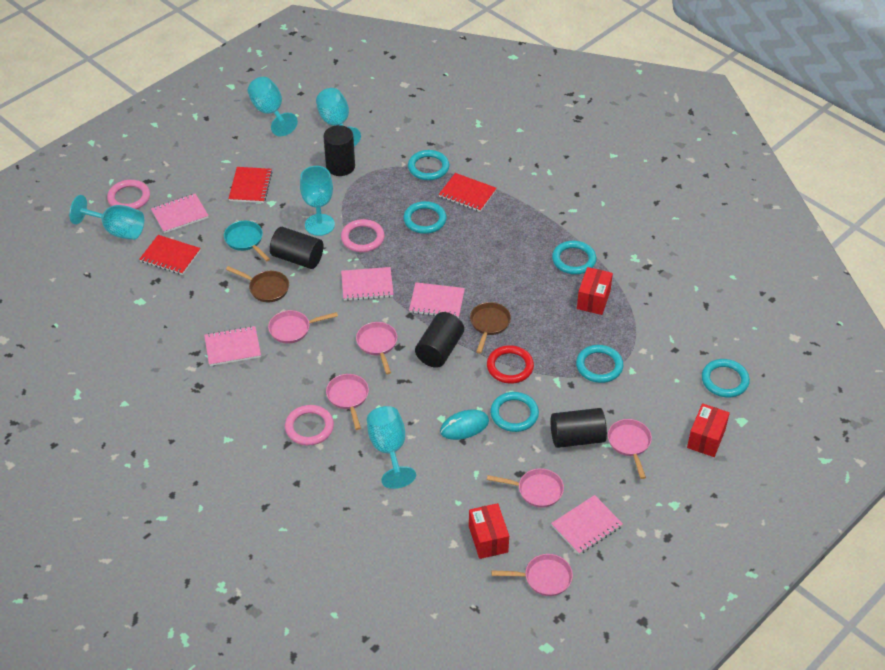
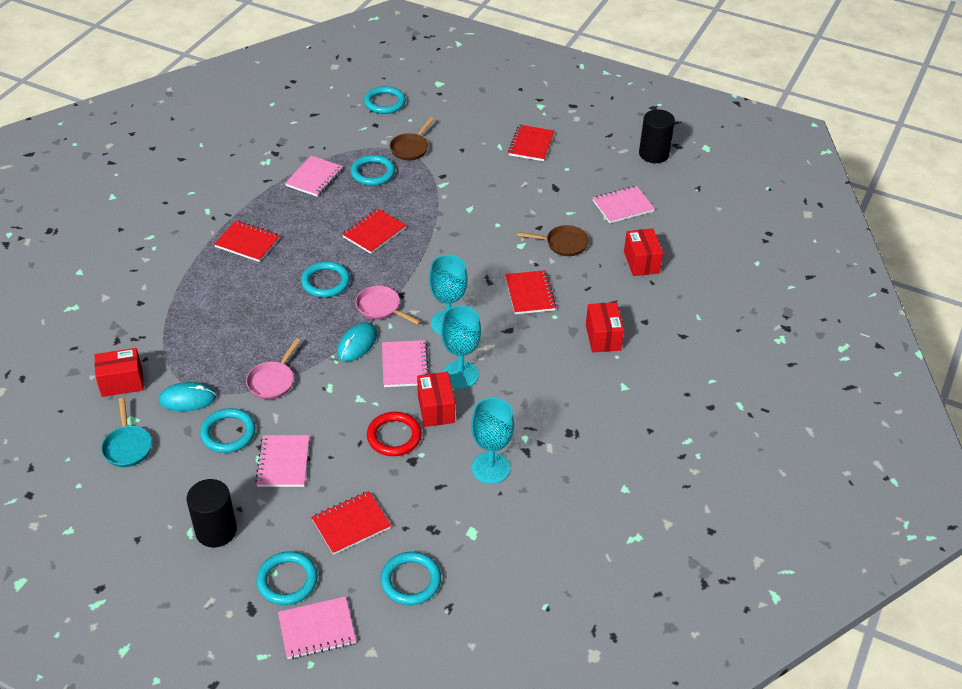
black cylinder: [270,227,324,269] [323,125,355,176] [415,312,464,368] [551,408,607,448] = 4 -> [186,479,237,547] [639,109,675,163] = 2
pink pan: [268,310,338,344] [326,374,369,430] [356,322,397,374] [487,468,564,508] [492,554,573,596] [608,419,652,479] = 6 -> [246,338,301,399] [356,286,421,325] = 2
pink ring: [107,180,150,209] [285,405,334,446] [341,219,385,252] = 3 -> none = 0
red box: [469,503,509,559] [577,267,613,315] [687,403,730,457] = 3 -> [95,348,144,397] [417,372,455,427] [586,302,624,352] [624,228,663,276] = 4
red notebook: [139,235,201,275] [228,167,273,203] [439,173,497,212] = 3 -> [214,221,280,262] [311,491,391,555] [342,209,406,254] [505,270,557,314] [508,125,554,161] = 5
turquoise goblet: [69,195,144,240] [248,77,298,136] [300,166,335,236] [316,88,361,146] [367,406,416,489] = 5 -> [429,255,468,335] [441,305,481,389] [471,398,514,484] = 3
turquoise mouse: [440,410,489,440] = 1 -> [159,382,216,411] [337,322,377,361] = 2

